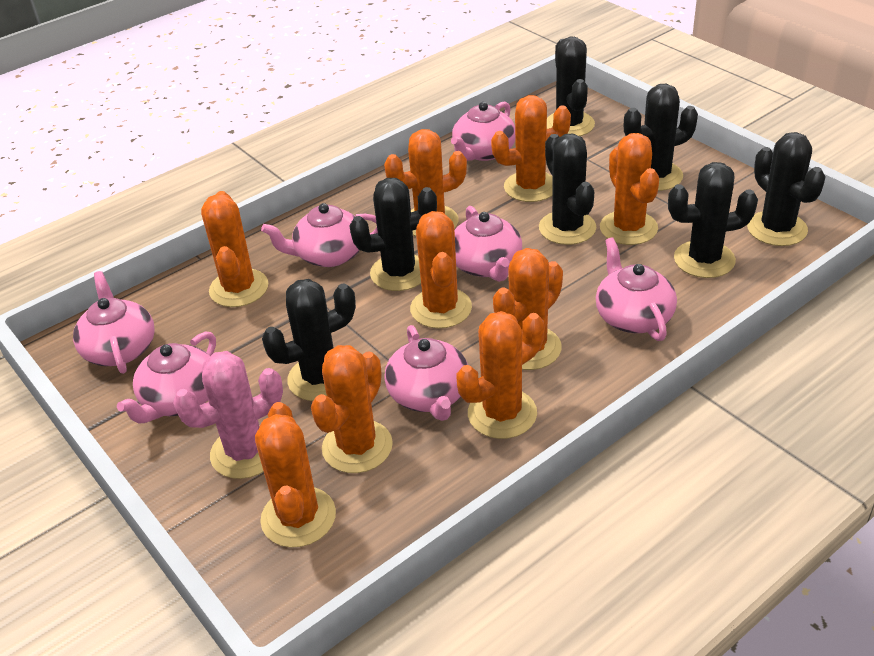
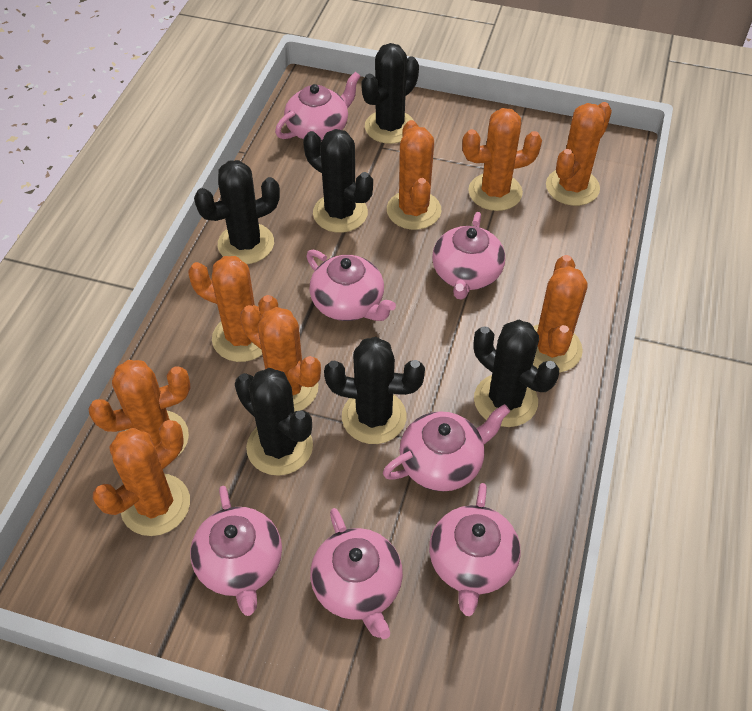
black cactus: [262,279,356,401] [350,178,437,291] [539,133,596,245] [547,36,595,136] [624,84,698,191] [668,162,758,278] [747,132,825,246] = 7 -> [194,160,280,264] [235,368,313,476] [303,129,373,233] [324,337,425,444] [361,43,419,144] [473,320,559,427] = 6
orange cactus: [201,191,268,307] [255,402,336,548] [311,345,393,473] [384,129,467,236] [410,211,472,329] [456,311,544,439] [491,95,571,202] [493,248,563,370] [600,133,659,245] = 9 -> [88,360,191,459] [93,420,190,536] [188,256,278,362] [240,305,321,412] [387,120,441,230] [462,108,542,211] [533,255,588,373] [546,102,612,206] = 8
pink cactus: [173,351,283,479] = 1 -> none = 0

